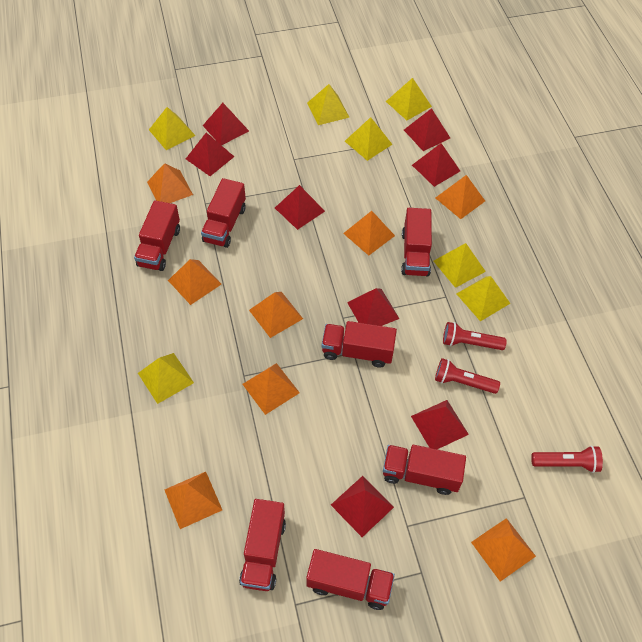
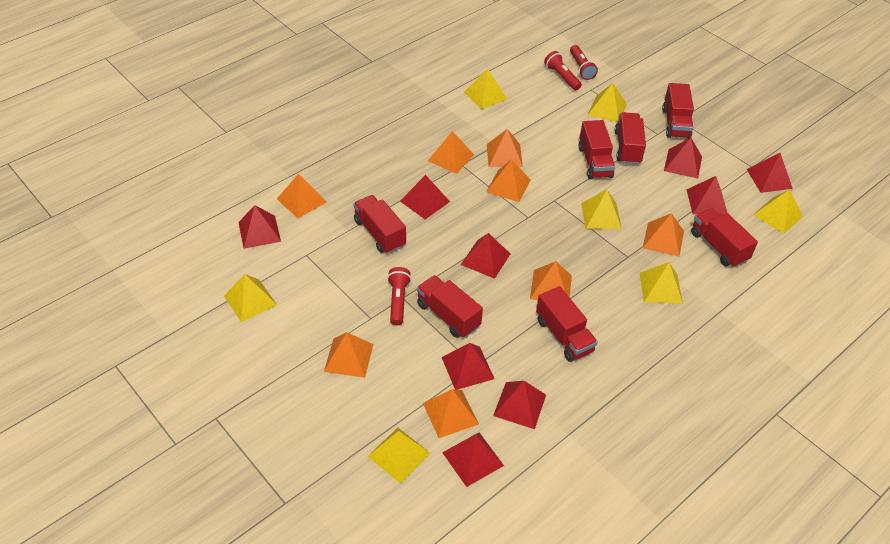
red pyramid: [186,132,234,176] [203,103,249,145] [275,185,325,230] [331,476,394,537] [347,288,399,326] [404,108,450,151] [411,400,469,449] [412,143,460,187] = 8 -> [238,205,281,249] [400,175,450,219] [441,343,494,390] [442,433,504,487] [461,233,511,279] [493,381,546,429] [664,138,702,179] [686,176,727,215] [747,153,793,193] = 9

